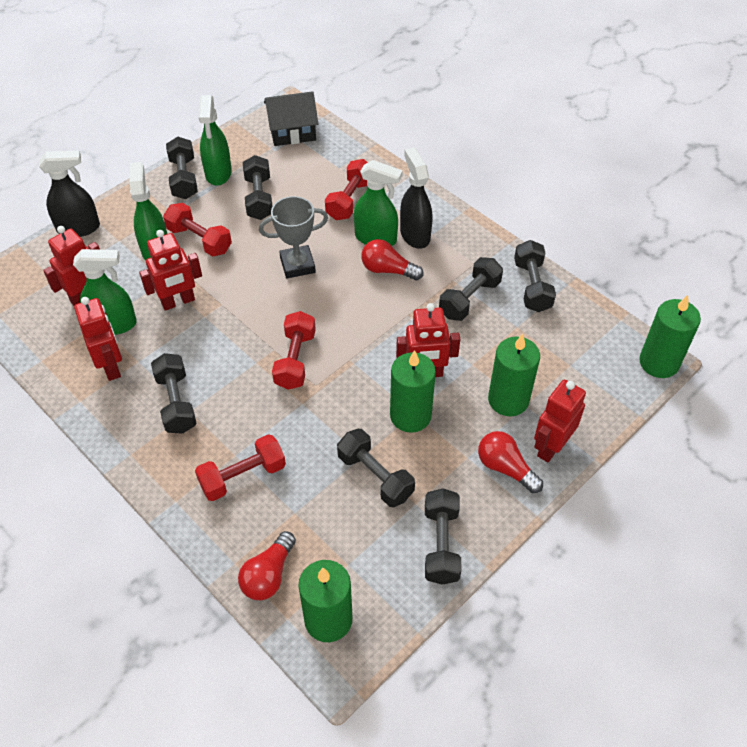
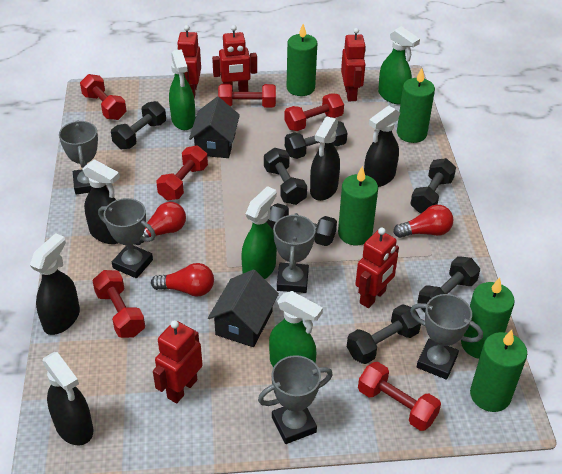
black house: [264,91,318,146] = 1 -> [189,97,240,158] [208,269,279,347] = 2
black spray bottle: [39,150,100,237] [400,148,433,249] = 2 -> [30,233,80,335] [43,352,93,446] [82,159,120,244] [310,117,340,201] [364,106,400,187] = 5
green candle: [299,560,352,642] [390,350,436,433] [488,334,540,416] [639,295,701,378] = 4 -> [287,24,317,96] [338,166,378,245] [397,68,435,143] [461,278,515,359] [470,330,527,412] = 5
grey trophy: [259,196,328,278] = 1 -> [59,120,98,194] [98,198,156,278] [258,355,333,444] [273,213,316,293] [410,294,483,380] = 5
red dumbbell: [163,203,232,257] [195,434,286,501] [272,311,316,390] [325,159,368,220] = 4 -> [80,74,127,120] [93,270,145,338] [156,146,208,201] [218,84,276,108] [284,93,344,131] [358,362,441,431] = 6

